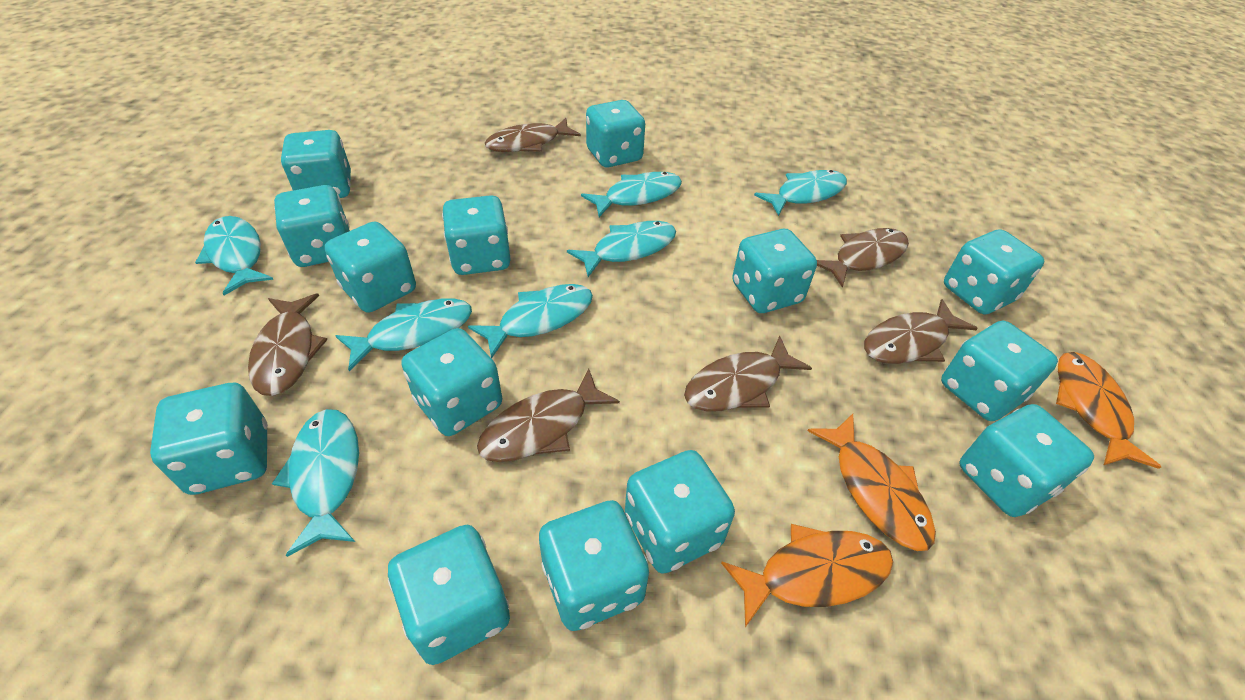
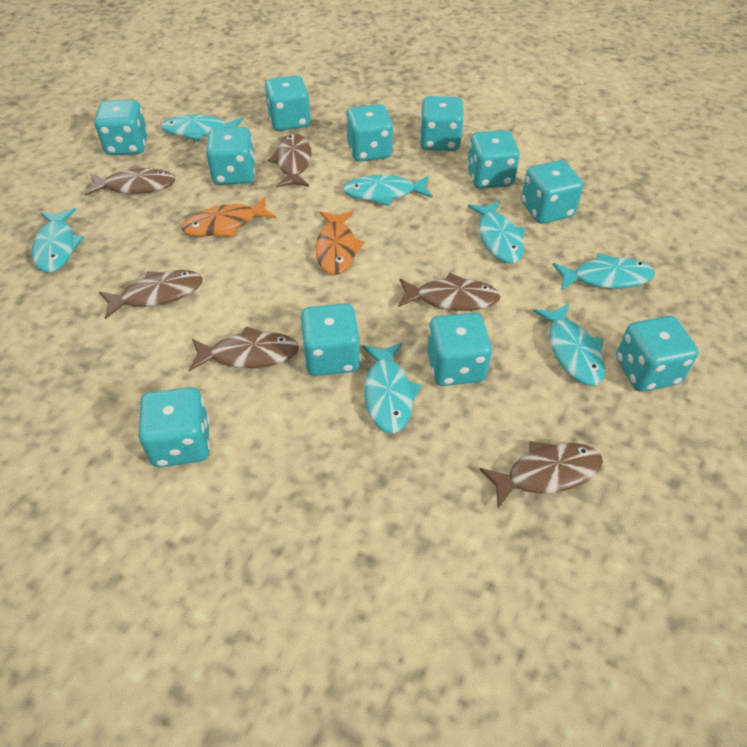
orange fish: [721,524,893,627] [807,414,936,551] [1056,352,1161,469] = 3 -> [181,197,276,237] [315,211,365,275] = 2
turquoise dice: [150,383,268,495] [274,185,350,267] [281,130,351,198] [325,222,416,313] [388,525,510,665] [401,328,502,436] [442,195,511,275] [539,500,649,631] [586,100,645,167] [625,450,735,574] [732,229,817,313] [941,321,1058,421] [944,229,1045,314] [959,404,1094,517] = 14 -> [95,100,148,155] [139,387,210,467] [206,127,255,185] [264,75,311,131] [300,303,361,376] [346,104,394,162] [420,96,464,151] [427,313,492,386] [467,130,520,189] [521,160,583,224] [616,316,699,392] = 11

